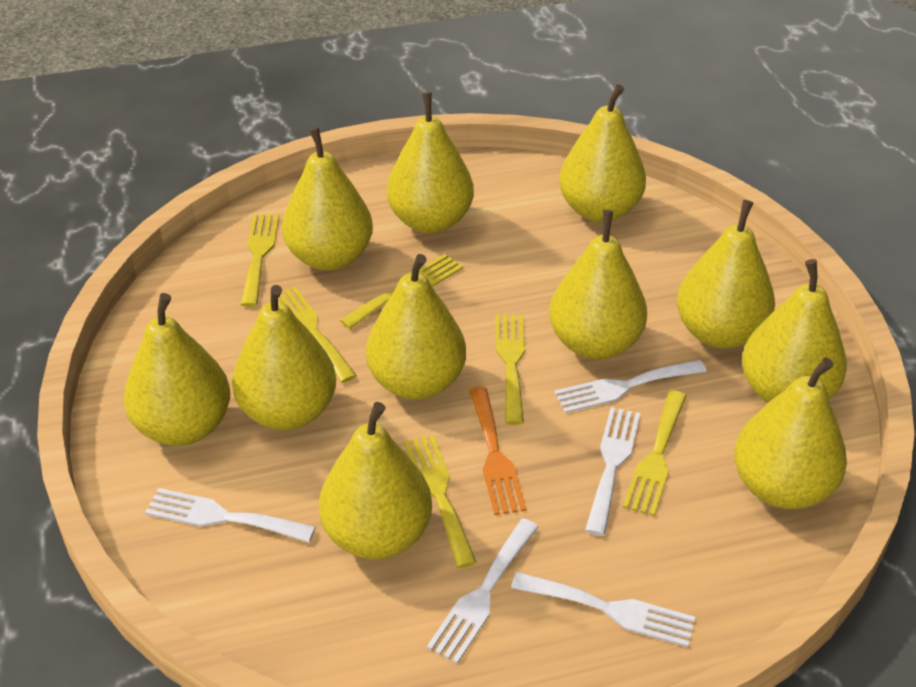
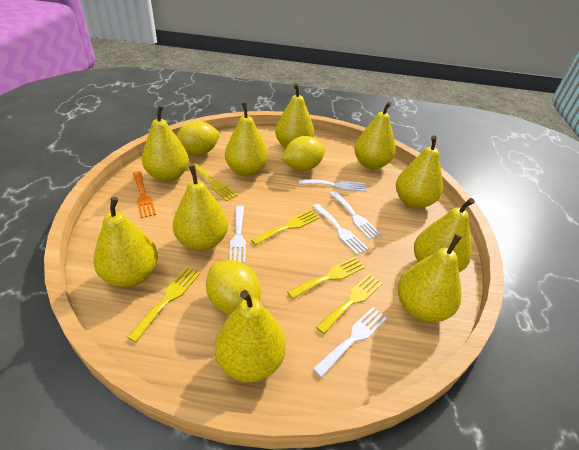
yellow fork: [240,215,279,307] [270,286,357,383] [340,254,463,329] [404,434,477,568] [495,314,525,425] [623,390,687,516] = 6 -> [127,267,200,342] [190,163,238,201] [251,210,319,245] [287,257,365,299] [316,274,382,334] = 5
yellow lemon: none = 0 -> [176,121,220,156] [206,260,261,315] [282,136,325,171] = 3
yellow pear: [124,293,230,446] [232,285,336,430] [282,127,373,271] [319,402,432,559] [366,254,466,400] [387,92,474,233] [549,210,647,360] [559,84,646,222] [677,200,775,349] [734,357,847,509] [742,259,847,403] = 11 -> [93,197,158,287] [142,105,189,182] [173,165,228,251] [215,290,286,383] [225,102,268,176] [275,84,314,148] [354,101,396,169] [396,135,443,208] [398,234,462,322] [414,198,475,273] = 10

